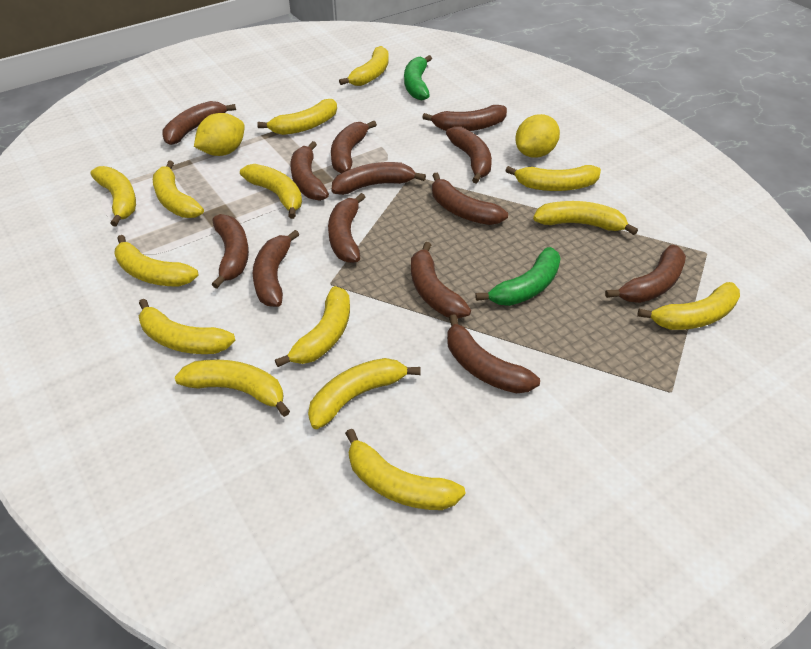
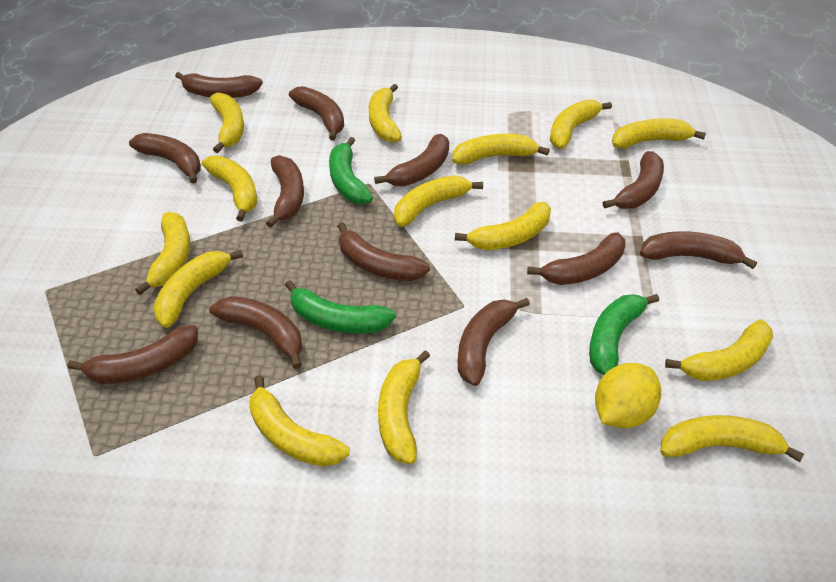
brown banana: [163,101,236,145] [212,214,249,289] [253,230,300,307] [291,141,329,201] [328,193,365,263] [331,120,377,173] [332,162,426,195] [411,242,471,319] [422,105,507,131] [432,173,508,225] [446,126,492,184] [447,314,540,393] [605,245,686,303] = 13 -> [68,325,198,384] [129,133,201,184] [175,72,263,98] [209,296,302,369] [266,155,304,228] [289,86,344,141] [338,222,430,281] [374,134,449,186] [458,298,530,386] [527,232,625,285] [603,151,664,209] [640,231,757,269] = 12
green banana: [404,55,432,100] [475,247,561,306] = 2 -> [285,280,396,333] [329,137,373,204] [589,294,659,375] = 3
yellow lemon: [194,113,245,156] [515,114,560,158] = 2 -> [595,363,661,428] = 1

